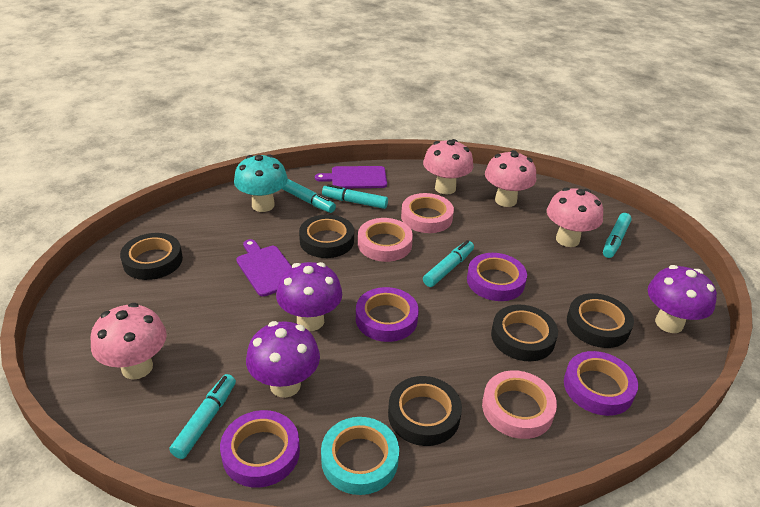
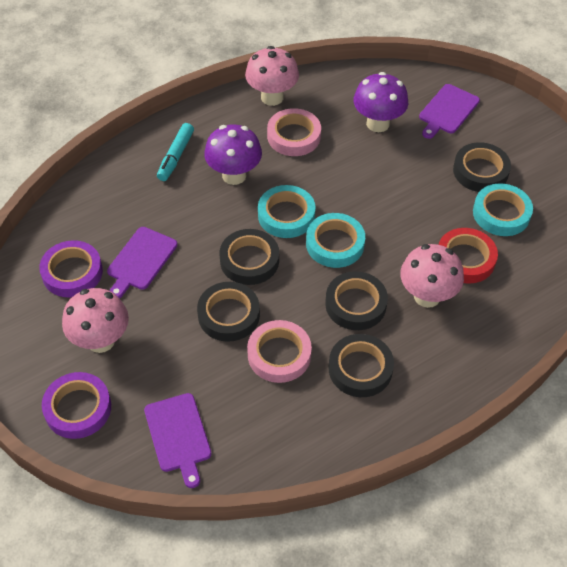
pink mushroom: [91,303,167,380] [423,139,474,195] [485,150,536,207] [547,187,603,247] = 4 -> [62,288,129,353] [245,46,299,106] [400,244,464,308] = 3
pink tape: [358,218,413,262] [401,193,454,233] [482,370,557,439] = 3 -> [247,320,312,383] [267,108,321,156] = 2
purple cutting board: [236,239,292,297] [315,166,387,188] = 2 -> [107,227,178,298] [144,393,212,488] [419,84,480,139] = 3
purple mushroom: [246,321,320,398] [276,262,342,331] [648,265,717,333] = 3 -> [204,124,262,185] [353,72,408,132] = 2
purple tape: [220,410,300,488] [356,287,419,342] [467,253,527,301] [564,351,638,416] = 4 -> [39,240,103,297] [42,372,111,439] = 2
red tape: none = 0 -> [439,228,498,284] = 1
turquoise marker: [169,374,236,459] [282,179,336,213] [322,184,388,209] [423,240,474,287] [603,213,632,258] = 5 -> [157,123,194,181] = 1
turquoise mushroom: [234,154,288,212] = 1 -> none = 0
turquoise tape: [321,417,399,495] = 1 -> [258,185,316,238] [306,213,365,268] [473,183,533,236] = 3

